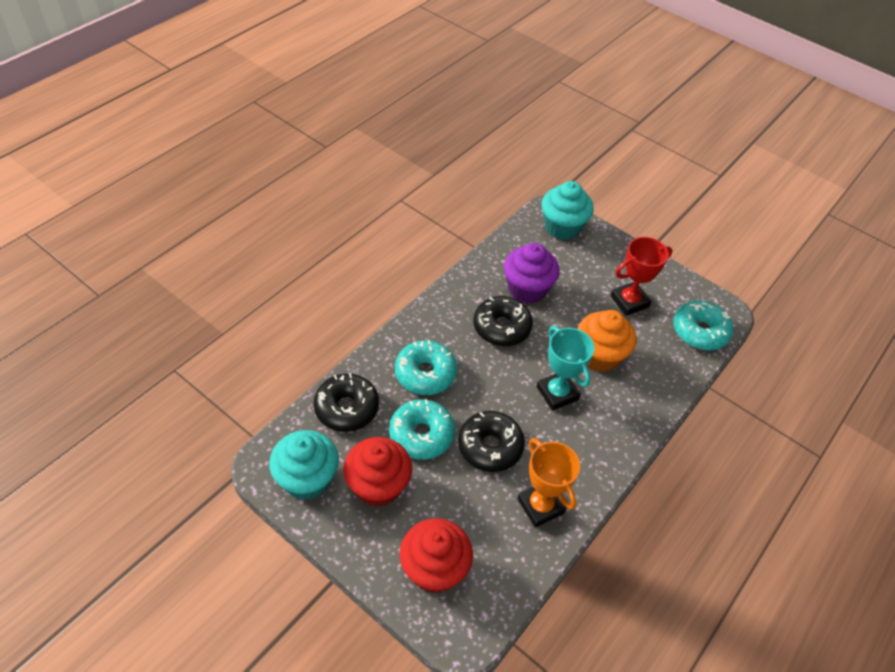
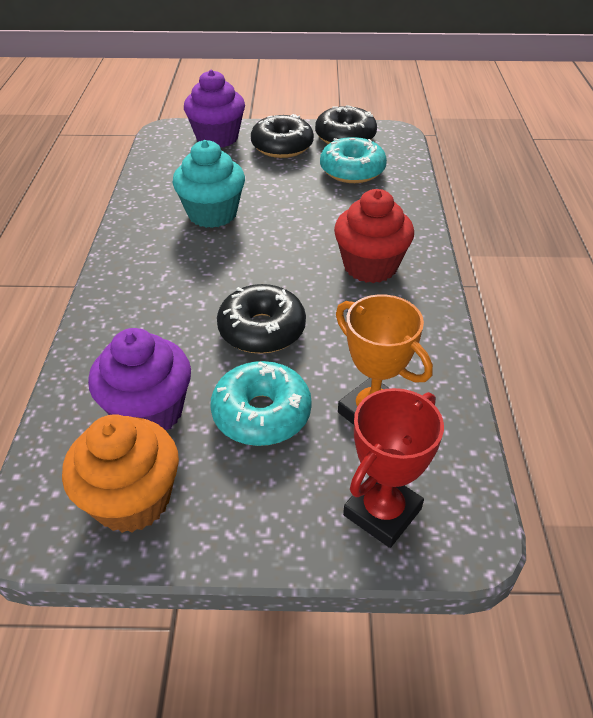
purple cupcake: [504,243,560,304] = 1 -> [88,328,191,430] [184,70,245,147] = 2
red cupcake: [343,437,412,507] [400,518,473,593] = 2 -> [334,189,414,283] = 1
turquoise cupcake: [269,430,339,500] [542,181,594,240] = 2 -> [173,140,245,228] = 1
turquoise donut: [389,399,455,460] [395,340,457,395] [673,300,733,350] = 3 -> [210,361,312,446] [320,137,387,183] = 2
turquoise trophy: [536,326,594,411] = 1 -> none = 0

